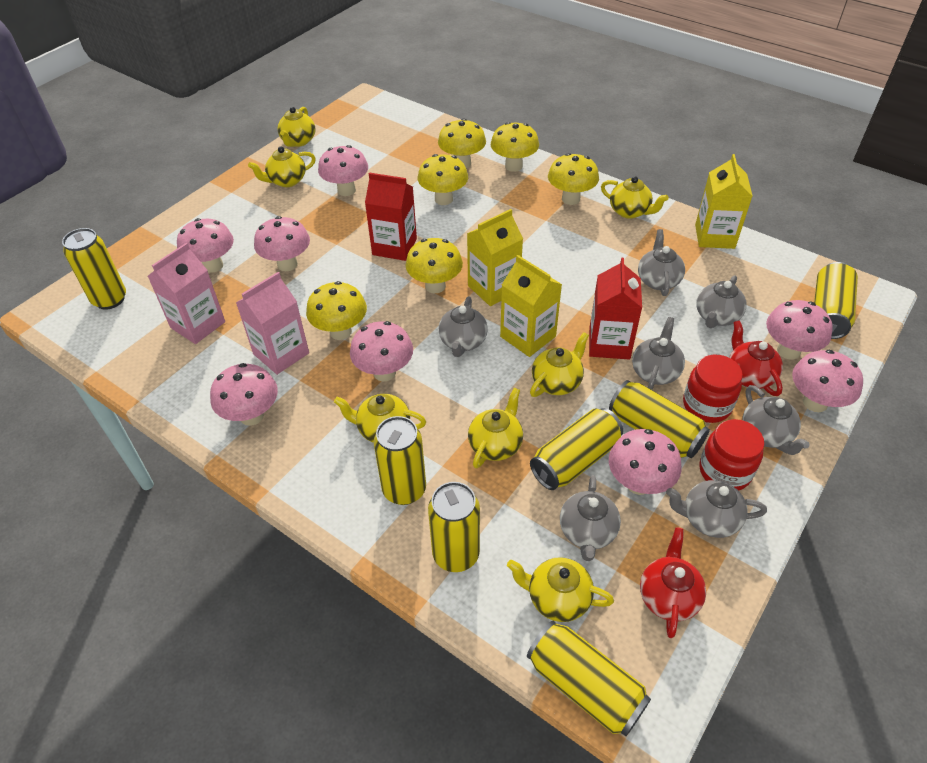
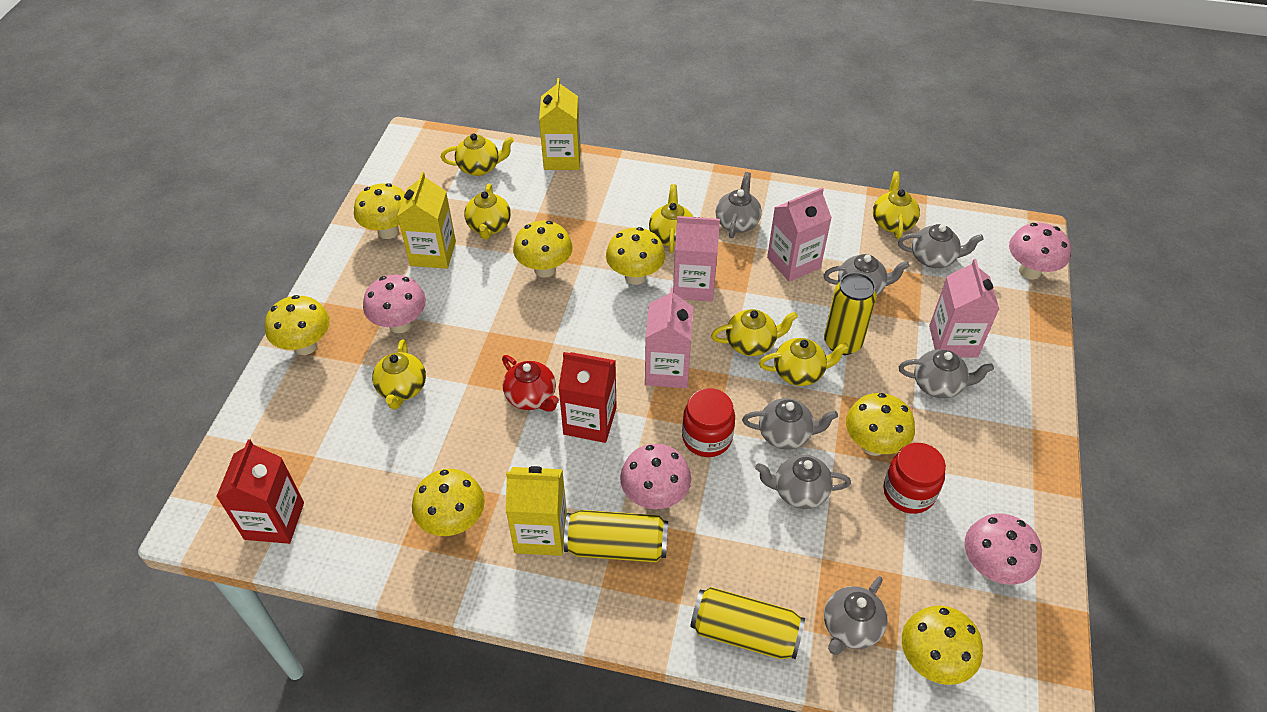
pink carton: [148,243,225,344] [236,272,309,375] = 2 -> [645,288,693,388] [673,216,720,302] [767,187,832,282] [929,259,999,357] = 4
pink mushroom: [177,218,234,273] [210,363,278,426] [254,216,310,271] [318,145,368,196] [350,321,413,381] [609,429,682,495] [766,300,833,360] [792,350,863,412] = 8 -> [363,275,426,333] [620,444,691,509] [965,513,1042,585] [1009,223,1071,280] = 4
red teapot: [640,527,706,638] [729,320,783,396] = 2 -> [502,355,559,412] = 1
yellow can: [62,228,126,309] [374,416,426,505] [428,482,480,572] [527,621,651,736] [530,408,623,490] [609,380,710,458] [814,262,858,339] = 7 -> [564,510,668,562] [690,587,805,659] [824,272,877,355] = 3
yellow mushroom: [306,281,367,340] [406,238,463,293] [418,154,468,205] [438,118,486,168] [491,122,539,172] [548,153,599,205] = 6 -> [265,295,330,355] [354,183,405,239] [412,469,485,536] [513,221,573,278] [606,227,665,285] [846,393,915,456] [902,606,983,685] = 7

